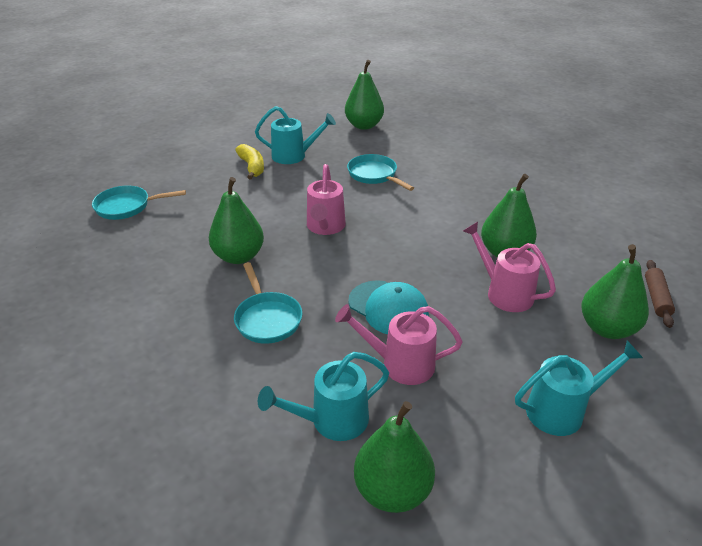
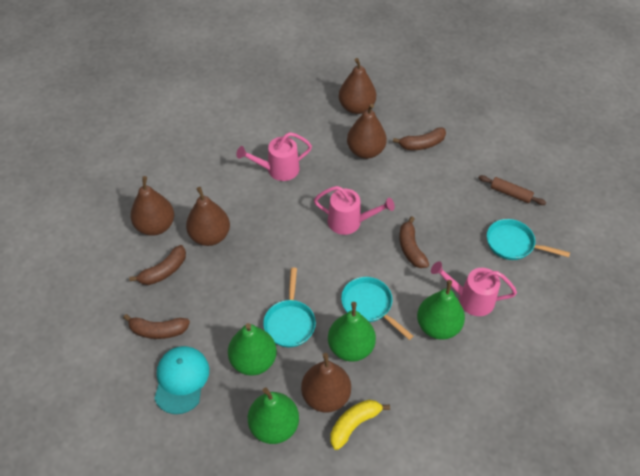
brown banana: none = 0 -> [123,314,190,339] [129,245,186,285] [393,127,446,150] [399,216,429,268] = 4
brown pear: none = 0 -> [130,176,174,236] [186,187,230,246] [301,353,351,413] [339,58,376,114] [347,104,387,159] = 5
green pear: [209,177,264,264] [345,60,384,130] [354,401,435,513] [481,174,537,257] [582,244,649,339] = 5 -> [228,323,277,376] [248,387,299,444] [328,302,376,362] [417,280,465,340] = 4
turquoise watering can: [255,106,336,164] [258,352,389,441] [515,341,643,436] = 3 -> none = 0

